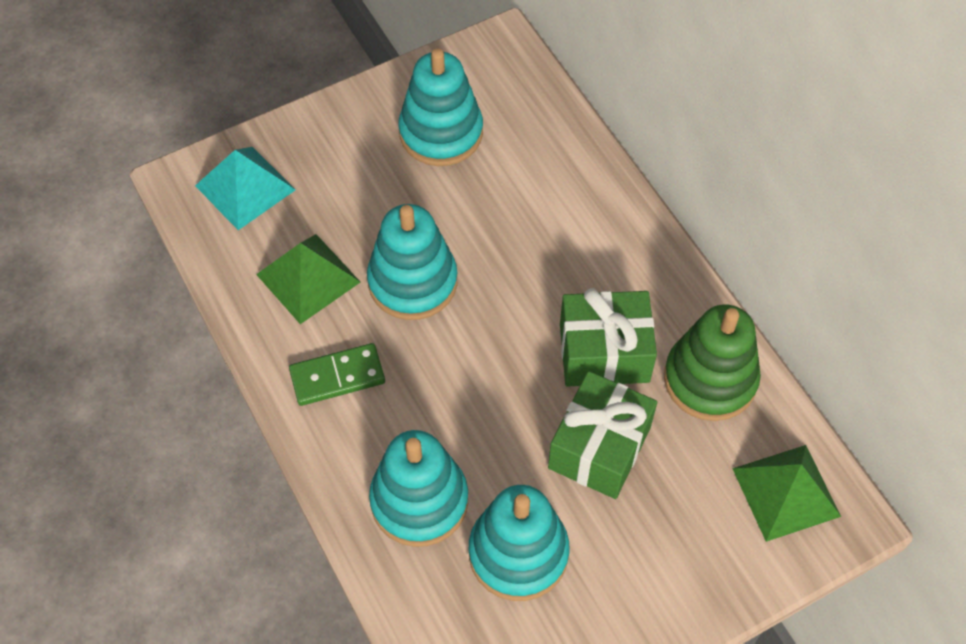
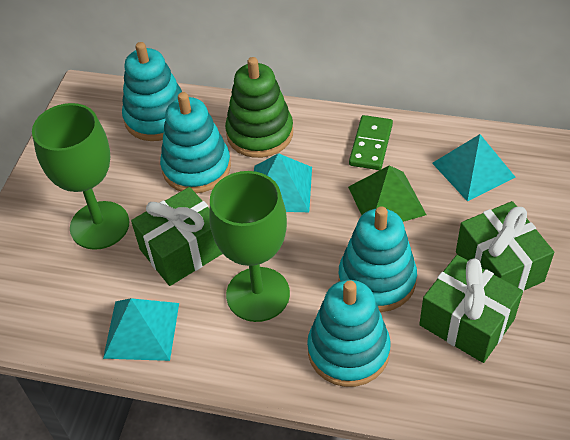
green gift: [548,371,657,499] [560,288,657,386] = 2 -> [131,187,223,286] [419,255,523,363] [456,201,554,291] = 3
green goblet: none = 0 -> [32,103,129,250] [209,171,290,322] = 2
green pyramid: [256,234,360,324] [732,445,841,542] = 2 -> [348,165,426,222] = 1
turquoise pyramid: [195,147,296,230] = 1 -> [103,298,179,361] [254,153,312,212] [432,134,515,201] = 3

